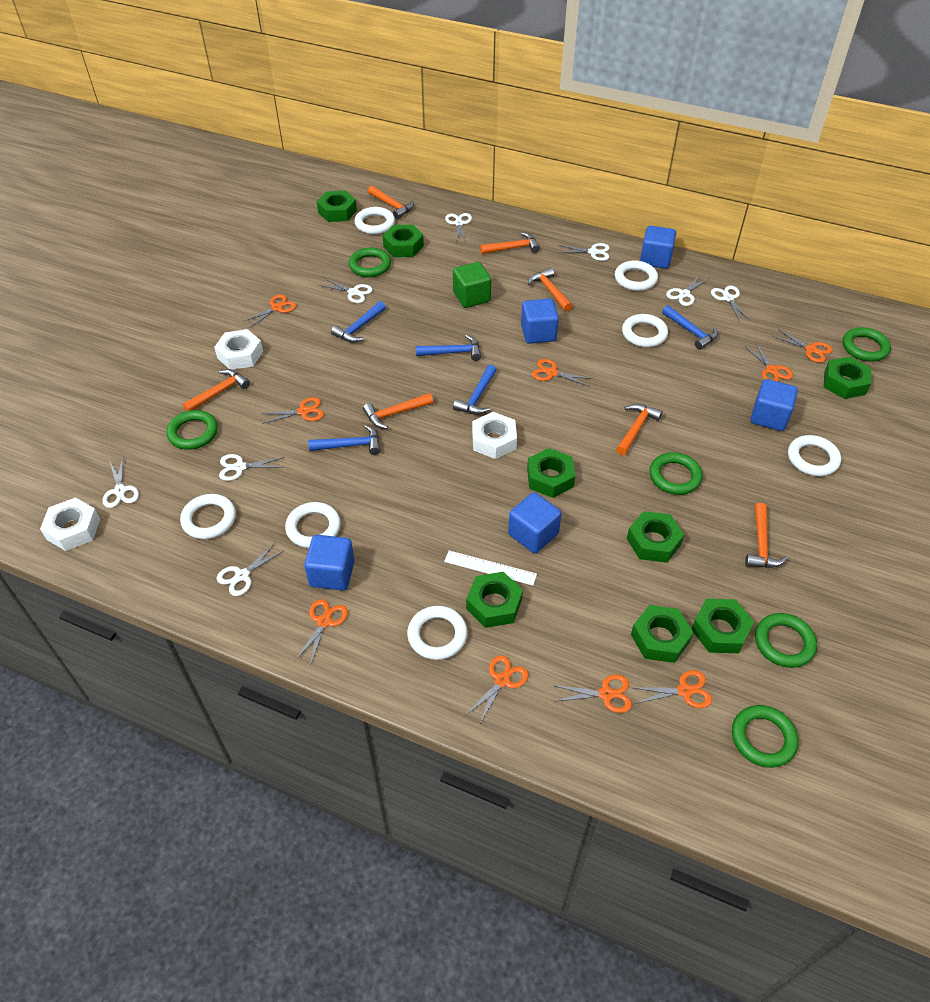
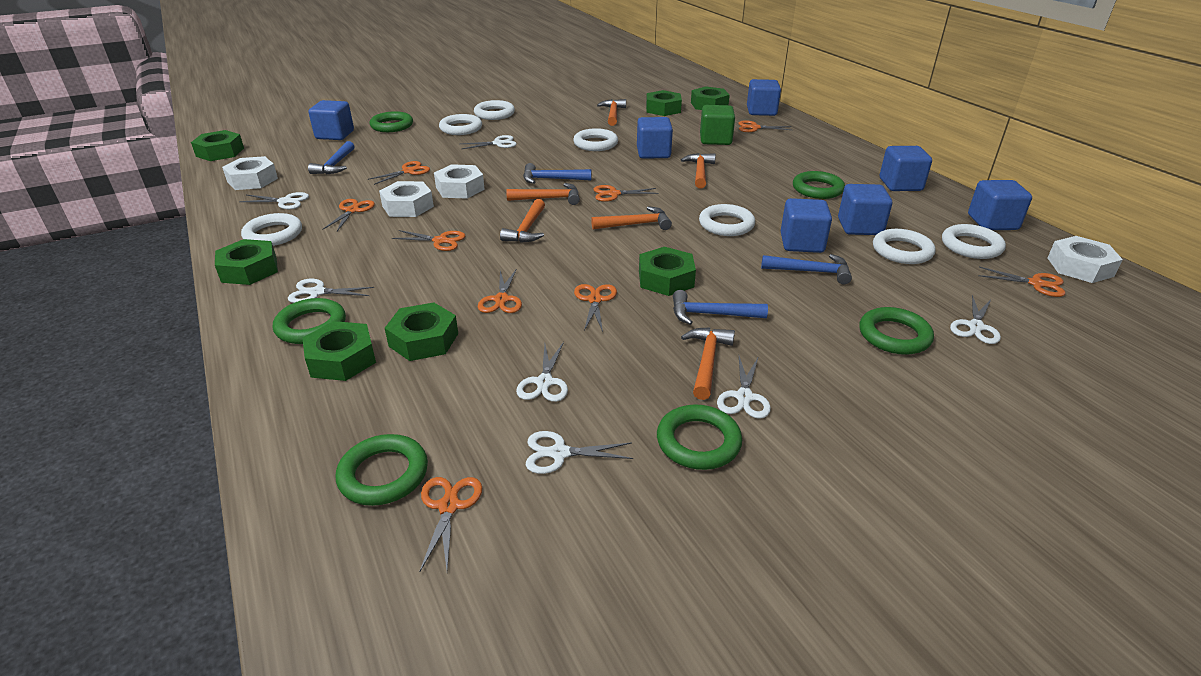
blue cube: [304,535,355,590] [508,492,562,553] [521,298,559,344] [640,226,676,269] [751,379,798,431] = 5 -> [308,100,354,140] [637,117,673,159] [747,79,781,116] [781,198,832,253] [838,184,892,235] [880,146,932,191] [968,180,1032,230] = 7
blue hammer: [308,425,381,455] [331,301,386,343] [416,335,481,361] [453,365,497,415] [662,305,718,350] = 5 -> [308,141,355,175] [523,163,592,184] [673,290,768,325] [761,254,852,284] = 4
green nut: [317,190,357,222] [382,224,424,257] [466,572,523,628] [527,448,575,498] [627,511,684,563] [631,605,693,663] [692,599,754,653] [824,357,871,399] = 8 -> [191,130,244,161] [215,239,278,285] [303,321,376,381] [385,302,458,361] [639,247,696,296] [646,90,682,116] [691,86,730,110] = 7
orange hammer: [183,369,250,411] [363,393,433,429] [368,186,414,219] [480,232,540,254] [528,268,573,311] [616,404,663,455] [745,503,788,568] = 7 -> [500,199,545,243] [506,183,580,205] [591,206,672,230] [597,99,626,126] [681,153,716,189] [681,327,735,400] = 6
white nut: [40,497,100,551] [214,329,263,370] [472,412,517,459] = 3 -> [222,156,278,190] [379,181,434,217] [434,164,485,199] [1048,236,1123,283] = 4
white ruler: [444,550,537,586] = 1 -> none = 0
white scissors: [102,457,139,508] [217,543,285,596] [219,454,284,481] [319,278,373,303] [445,213,472,243] [558,243,610,261] [666,274,710,306] [711,285,751,322] = 8 -> [239,192,309,209] [288,279,374,303] [461,135,517,149] [516,342,568,402] [526,431,633,474] [717,356,771,419] [950,295,1001,344] = 7

